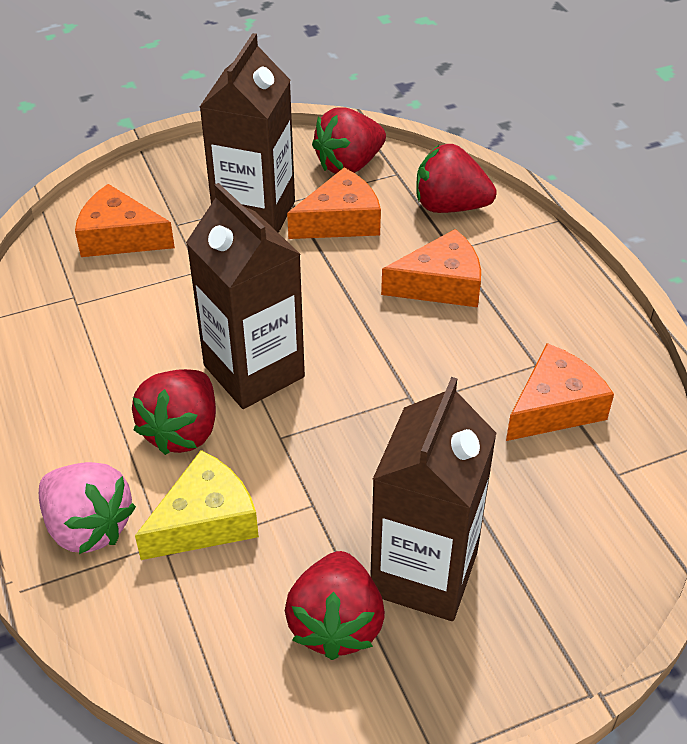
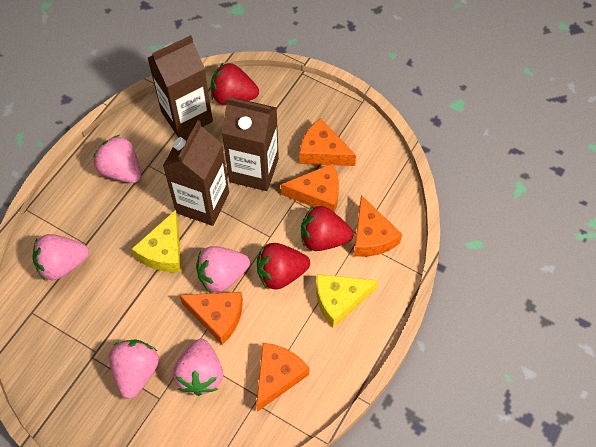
orange cheese: [75,184,175,257] [287,168,381,239] [381,229,481,307] [506,343,614,441] = 4 -> [179,292,243,345] [256,343,309,412] [281,163,339,213] [299,118,356,166] [354,195,402,257] = 5
pink strawberry: [39,462,136,554] = 1 -> [33,234,89,280] [93,135,141,183] [109,339,159,399] [173,339,223,396] [196,246,250,293] = 5
red strawberry: [132,369,216,455] [285,551,385,660] [312,107,386,174] [416,144,497,213] = 4 -> [211,63,259,105] [257,243,310,289] [301,206,353,251] = 3
yellow cheese: [135,450,259,560] = 1 -> [132,210,181,272] [316,274,378,327] = 2

